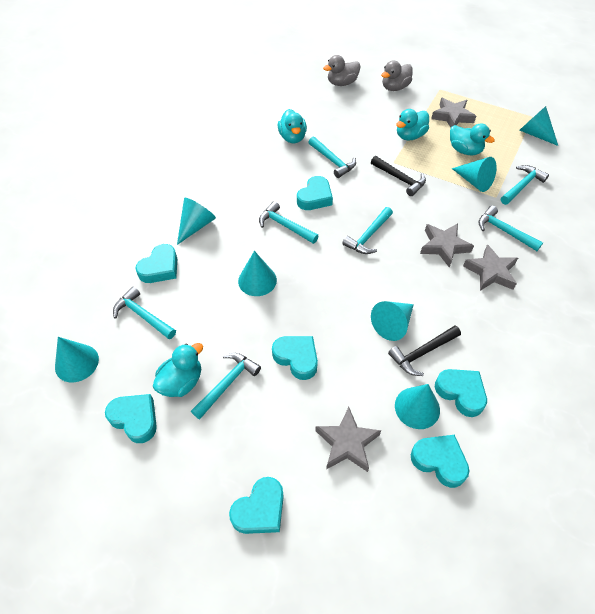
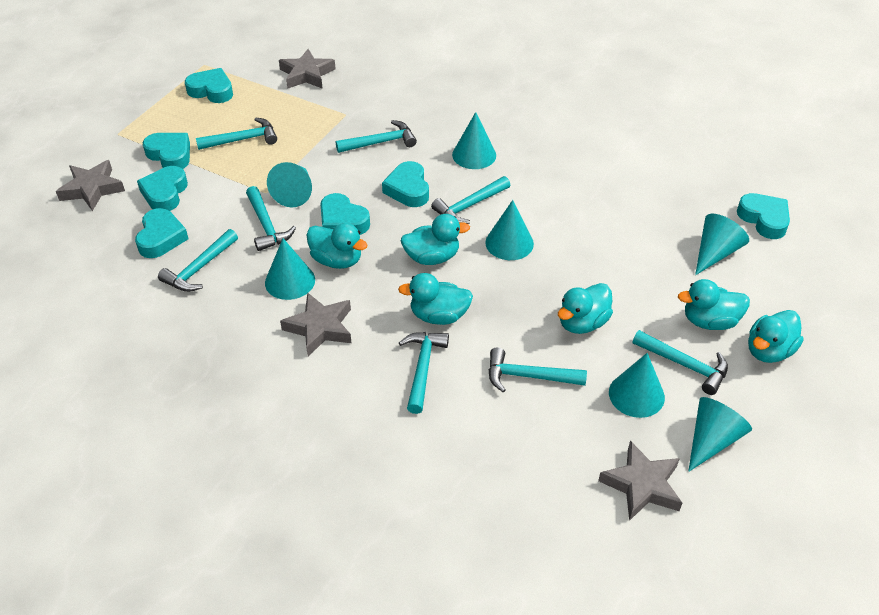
black hammer: [371,156,426,196] [388,326,461,376] = 2 -> none = 0
grey duck: [323,55,361,86] [381,60,413,91] = 2 -> none = 0
turquoise duck: [153,343,203,397] [278,109,307,143] [396,109,429,140] [450,123,495,155] = 4 -> [307,223,368,269] [398,273,473,325] [401,214,470,265] [558,283,613,334] [678,279,750,330] [748,310,803,363] = 6
turquoise hammer: [113,287,176,339] [191,353,261,419] [259,201,319,244] [308,137,356,178] [342,207,393,254] [478,206,543,251] [501,165,549,205] = 7 -> [158,229,238,292] [196,118,277,150] [246,186,296,251] [336,120,417,153] [399,332,449,414] [431,176,510,224] [488,347,587,392] [633,330,728,395] = 8

